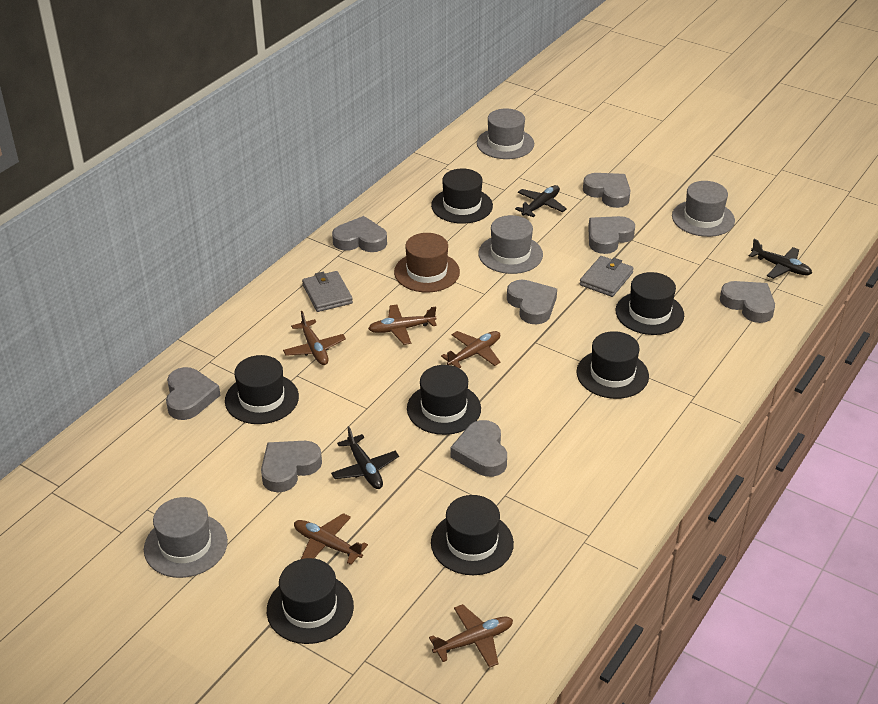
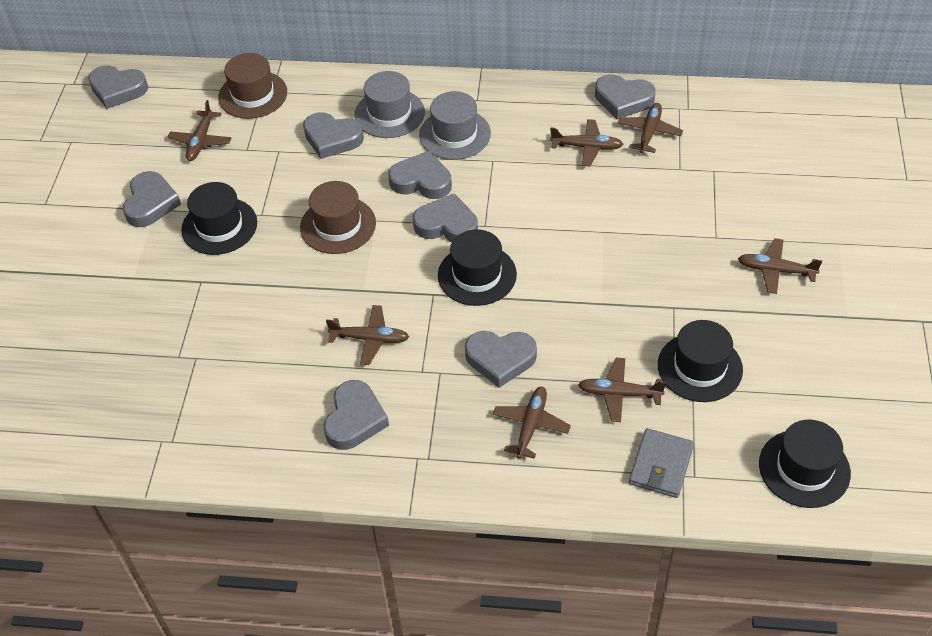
black hat: [225,355,299,424] [267,558,354,644] [407,365,481,435] [431,168,493,224] [431,495,514,575] [576,331,649,399] [616,272,684,335] = 7 -> [181,182,257,255] [438,229,517,306] [658,320,743,402] [759,420,851,508] = 4
black plane: [331,426,399,489] [515,185,567,217] [749,239,812,279] = 3 -> none = 0
brown hat: [394,233,460,292] = 1 -> [218,53,287,119] [300,181,376,254] = 2
brown plane: [283,311,346,365] [294,513,368,565] [368,304,437,345] [429,604,513,668] [441,331,501,369] = 5 -> [168,100,231,161] [326,305,409,365] [493,387,571,459] [550,119,623,166] [578,357,666,422] [618,103,683,153] [738,238,822,294] = 7
grey hat: [144,497,228,578] [477,108,534,159] [478,215,543,274] [672,181,735,237] = 4 -> [354,71,425,138] [419,91,491,160] = 2
grey wallet: [302,271,353,312] [580,256,634,297] = 2 -> [629,428,694,498] = 1

